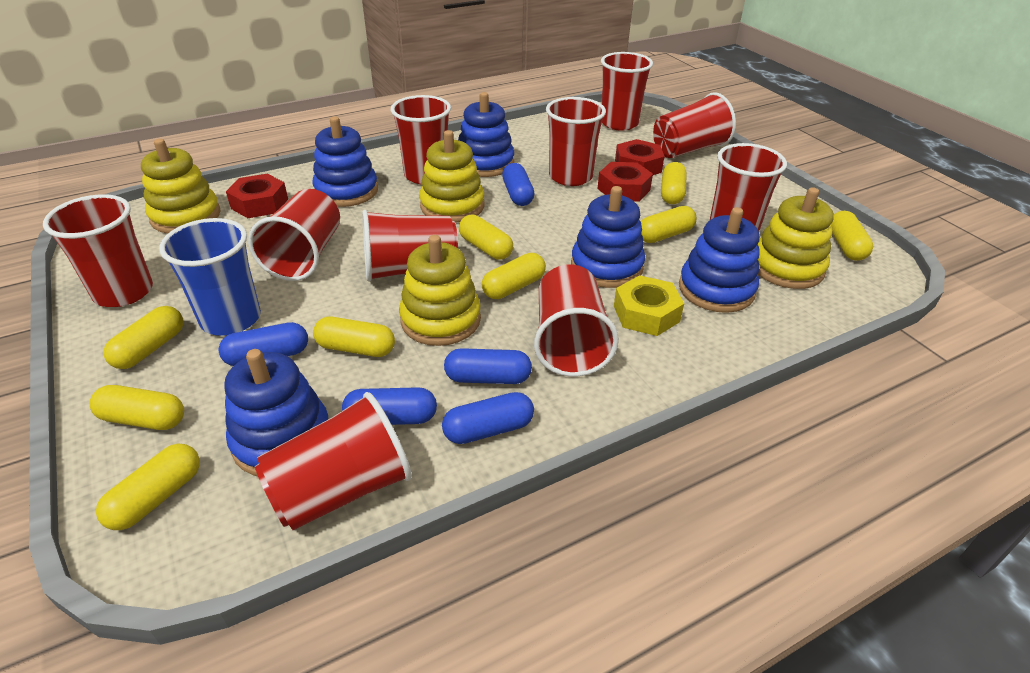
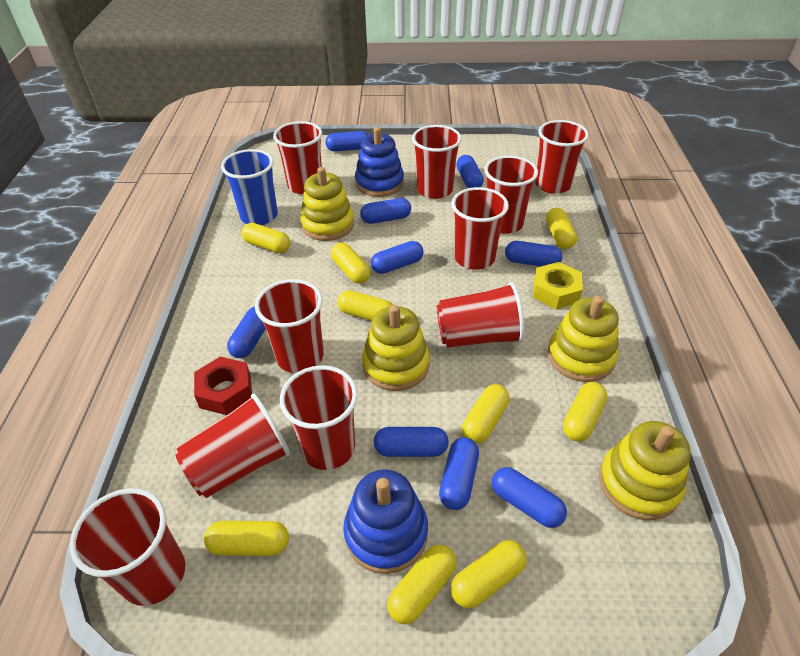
blue capsule: [218,322,308,366] [342,387,437,425] [442,392,534,444] [444,348,532,384] [502,163,534,206] = 5 -> [227,307,266,358] [325,131,368,152] [360,198,411,224] [371,241,423,274] [374,427,449,457] [439,437,479,510] [457,155,484,188] [492,467,567,528] [505,241,562,267] = 9
blue stacking toy: [224,349,329,476] [313,116,378,207] [458,92,514,177] [571,186,645,288] [679,207,760,313] = 5 -> [343,470,428,574] [355,127,404,197] = 2
red nut: [226,174,288,218] [597,162,653,202] [615,139,665,175] = 3 -> [194,357,252,415] = 1

